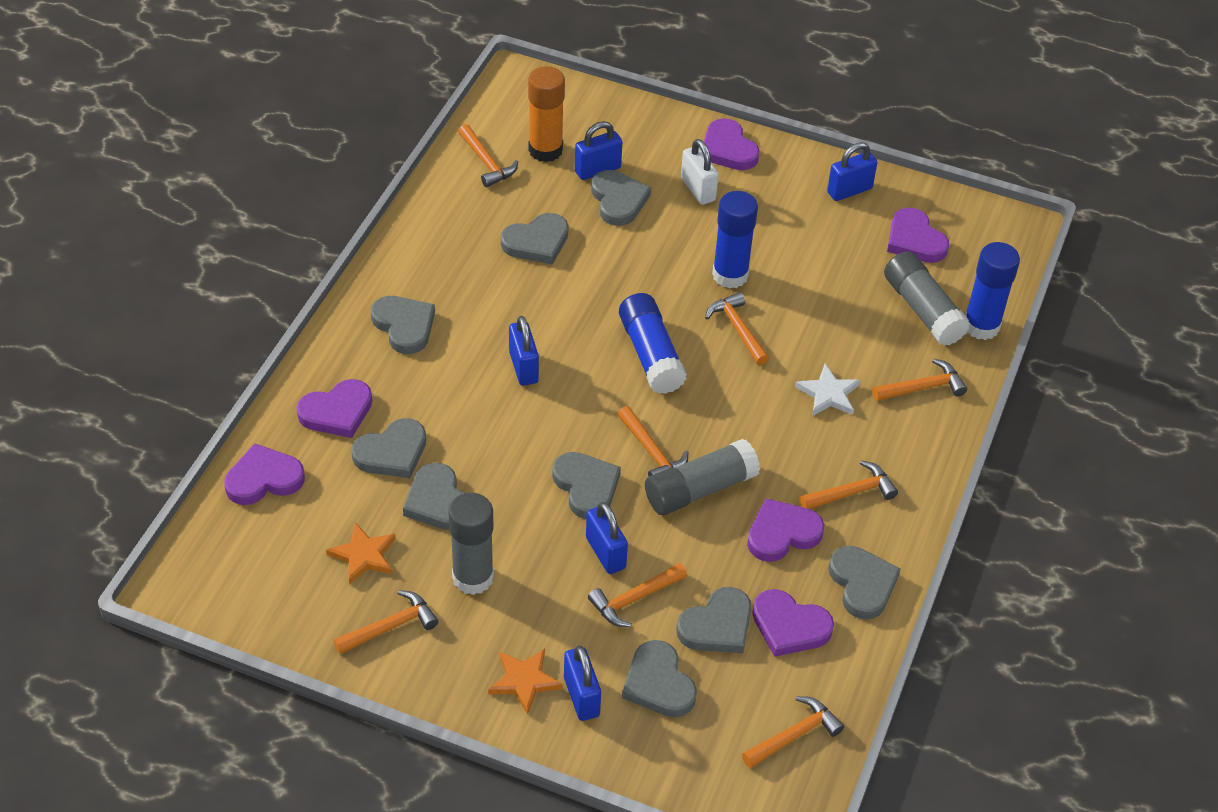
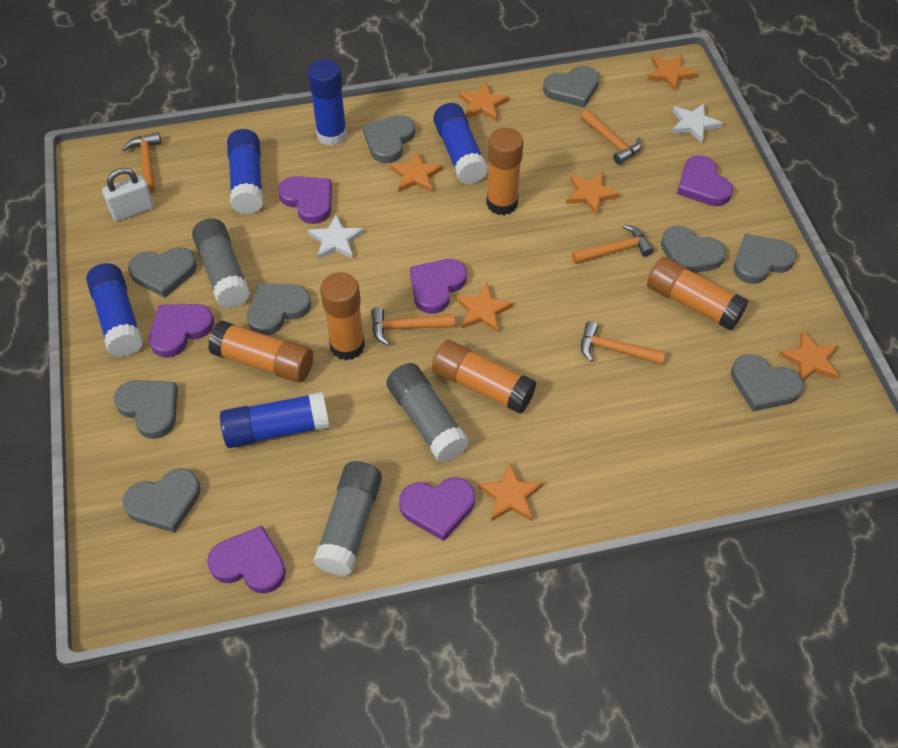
blue glue stick: [619,293,687,394] [712,191,758,289] [965,242,1020,340] = 3 -> [86,263,143,357] [220,392,330,448] [227,129,263,214] [307,59,347,146] [433,103,488,184] = 5
blue padlock: [509,316,539,386] [564,646,601,721] [575,121,622,180] [586,502,628,574] [827,142,877,201] = 5 -> none = 0
orange glue stick: [528,66,565,162] = 1 -> [208,320,313,383] [320,272,365,360] [432,340,536,414] [486,128,523,215] [647,257,748,331] = 5
orange hammer: [333,590,439,654] [458,124,518,187] [588,563,687,627] [617,406,689,476] [705,292,769,365] [742,696,844,768] [800,460,898,509] [873,359,967,401] = 8 -> [122,132,162,193] [371,307,455,346] [572,224,654,264] [580,109,642,165] [581,321,666,365] = 5
orange star: [326,522,396,585] [488,648,563,715] = 2 -> [390,152,443,193] [455,283,513,333] [459,82,509,121] [478,462,543,521] [566,172,620,215] [647,54,697,91] [779,331,839,381] = 7
white star: [795,364,860,416] = 1 -> [308,215,364,259] [671,103,722,143] = 2

